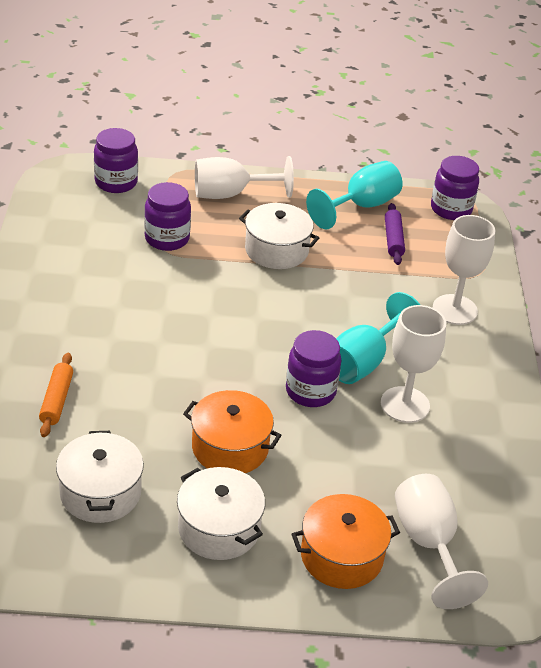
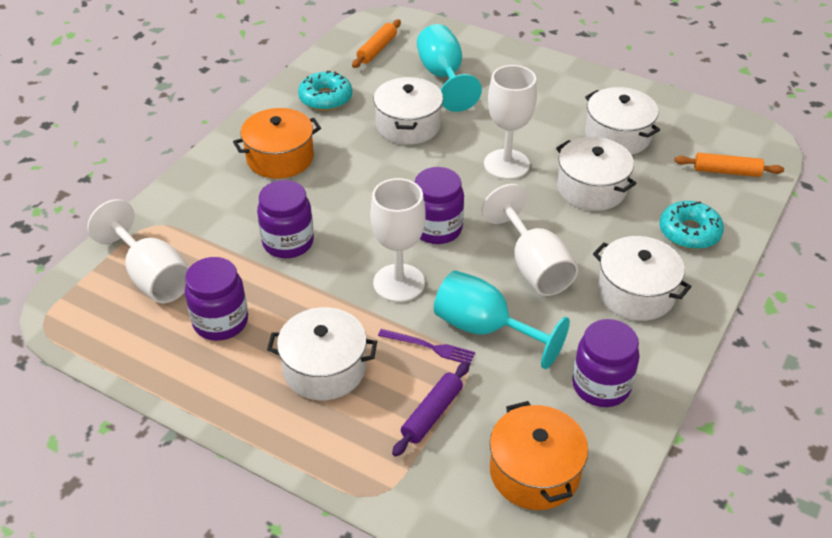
orange rolling pin: [39,352,73,437] = 1 -> [352,19,401,68] [674,153,784,177] = 2
purple fork: none = 0 -> [378,329,475,365] = 1
turquoise donut: none = 0 -> [298,70,352,111] [659,201,724,249] = 2
white pot: [56,431,144,523] [177,467,265,560] [239,203,319,269] = 3 -> [267,307,377,400] [374,77,443,145] [556,137,637,211] [585,87,660,155] [593,236,691,321] = 5

